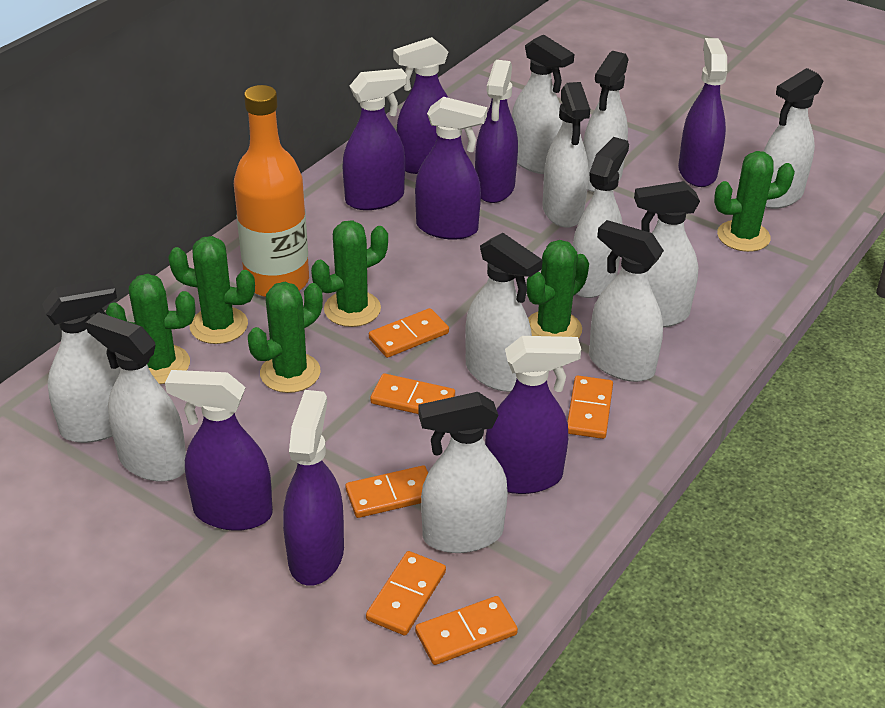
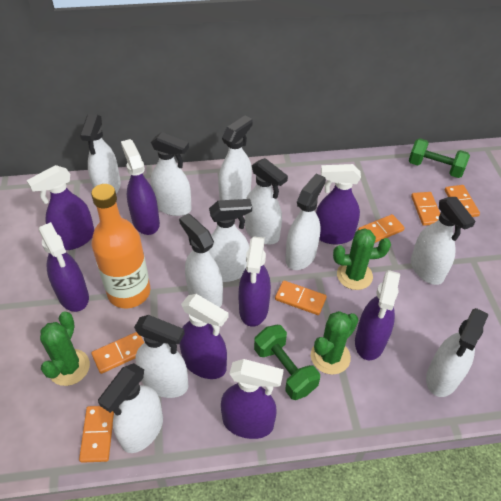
green cactus: [105,274,195,384] [168,236,255,344] [248,282,323,393] [311,220,388,327] [526,240,589,339] [714,151,795,252] = 6 -> [40,311,90,386] [311,311,358,375] [333,228,391,290] = 3
green dumbbell: none = 0 -> [254,325,320,400] [409,138,470,178] = 2

